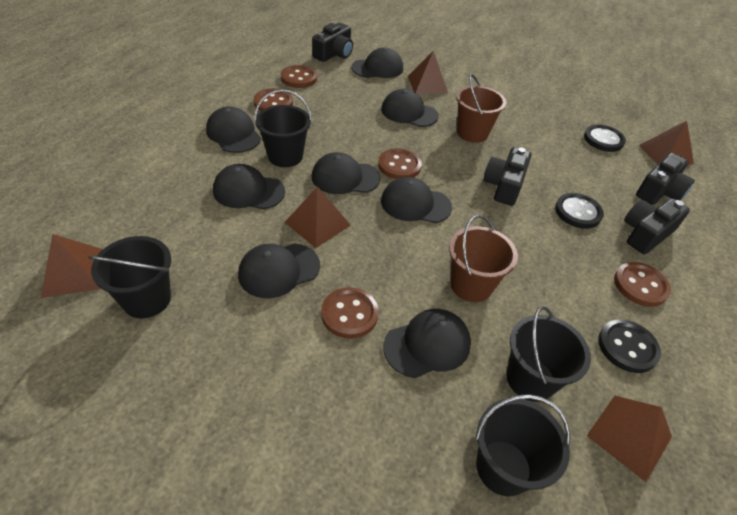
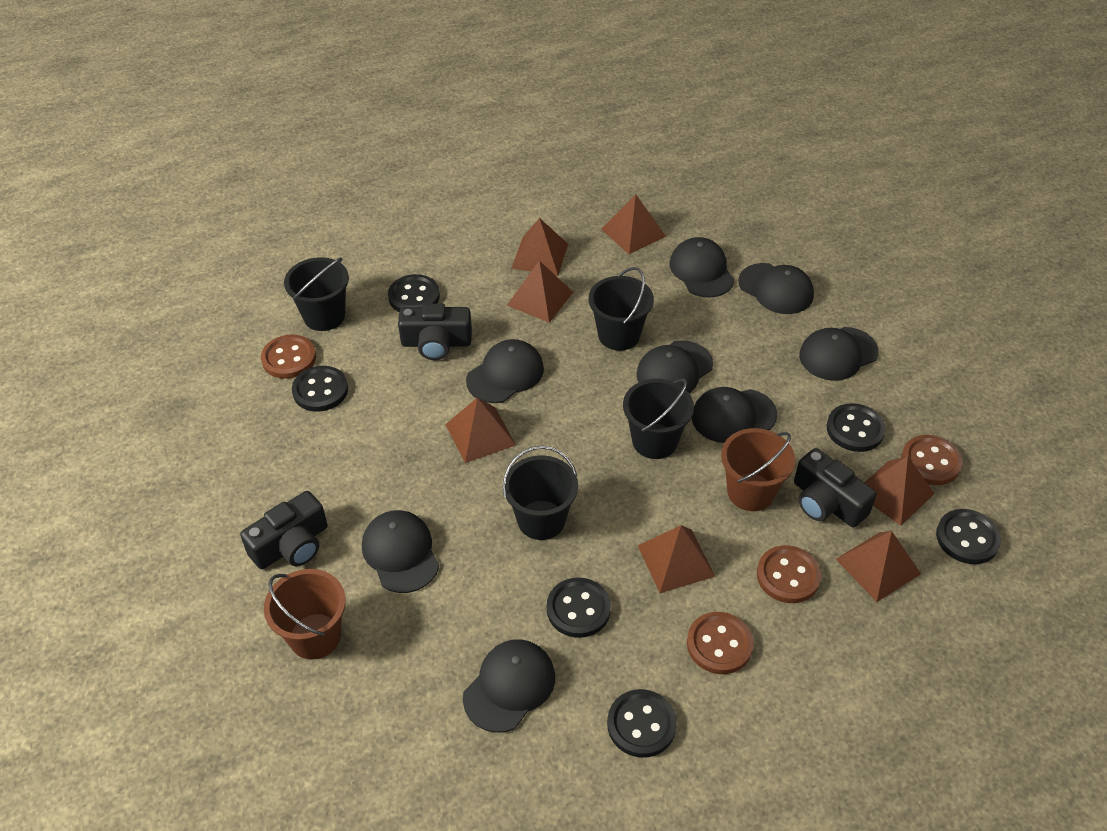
black button: [555,193,604,229] [584,124,626,152] [598,319,661,373] = 3 -> [292,366,348,412] [388,274,440,312] [547,577,611,638] [607,689,677,758] [827,403,886,452] [936,509,1001,564] = 6
black camera: [312,23,353,62] [483,147,531,206] [624,198,690,254] [636,153,695,205] = 4 -> [240,491,328,569] [398,303,472,360] [794,448,876,527] = 3
brown button: [254,88,293,111] [281,65,317,88] [321,287,379,339] [378,148,422,179] [614,262,671,307] = 5 -> [261,335,316,379] [687,612,754,674] [757,545,821,603] [901,435,963,485] = 4
brown pyramid: [41,234,103,298] [284,186,351,248] [408,51,448,94] [587,396,672,482] [639,121,694,165] = 5 -> [445,397,516,463] [507,260,573,322] [511,218,568,275] [601,194,666,254] [638,525,716,593] [836,531,921,602] [864,456,935,526] = 7

